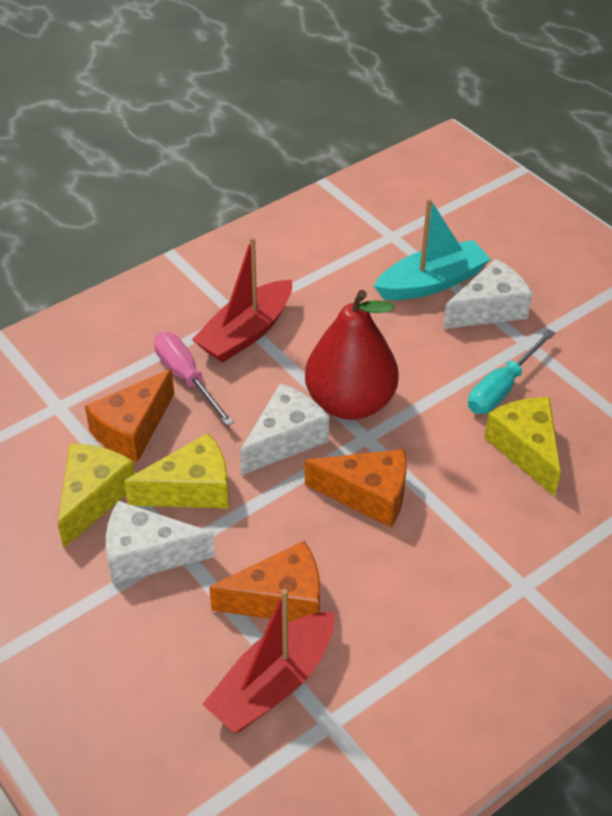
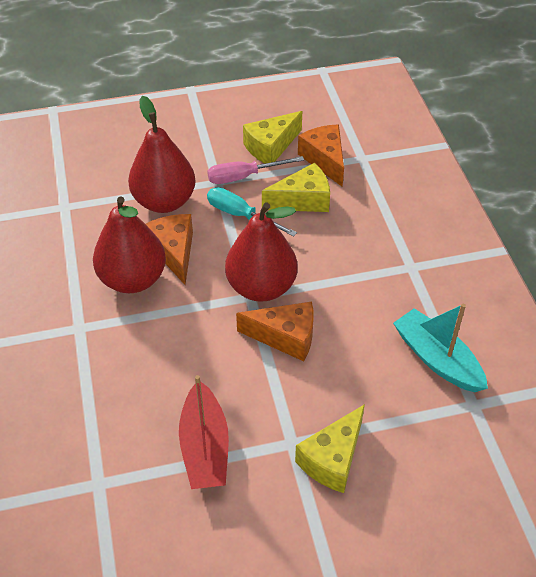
red boat: [192,237,292,363] [202,589,334,733] = 2 -> [179,375,229,489] = 1
red pear: [305,290,399,420] = 1 -> [93,197,166,293] [128,96,196,213] [225,203,297,302] = 3
white cheese: [106,501,215,584] [240,383,329,475] [443,259,533,329] = 3 -> none = 0

